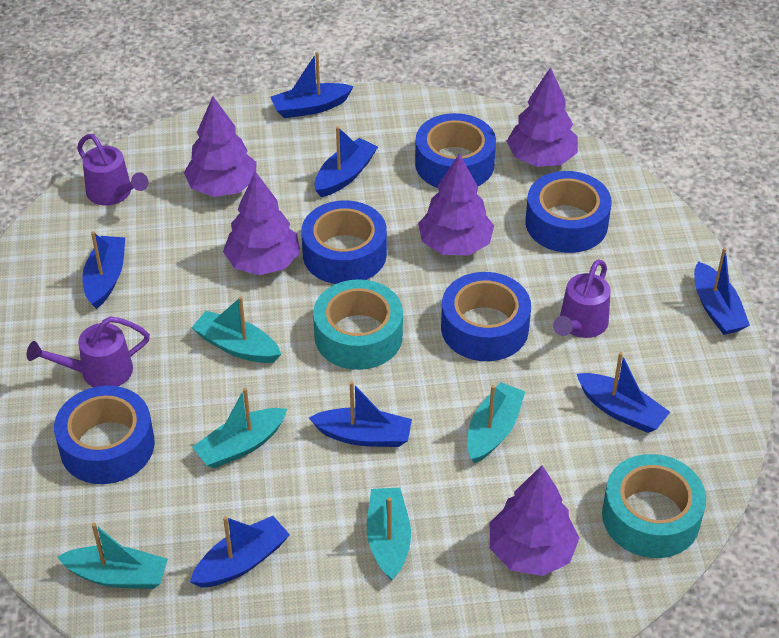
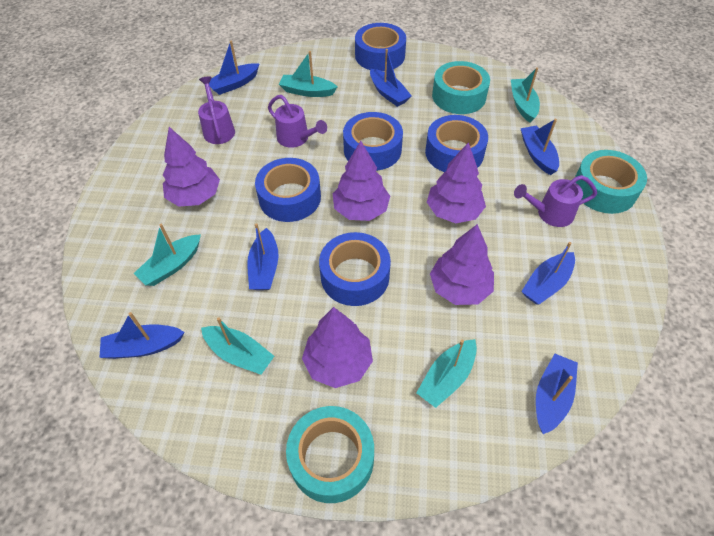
turquoise tape: [313,279,403,370] [602,454,706,558] = 2 -> [286,406,374,503] [432,61,490,114] [575,150,647,214] = 3

